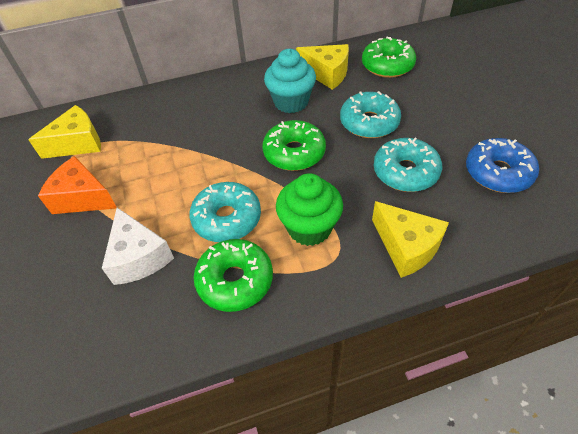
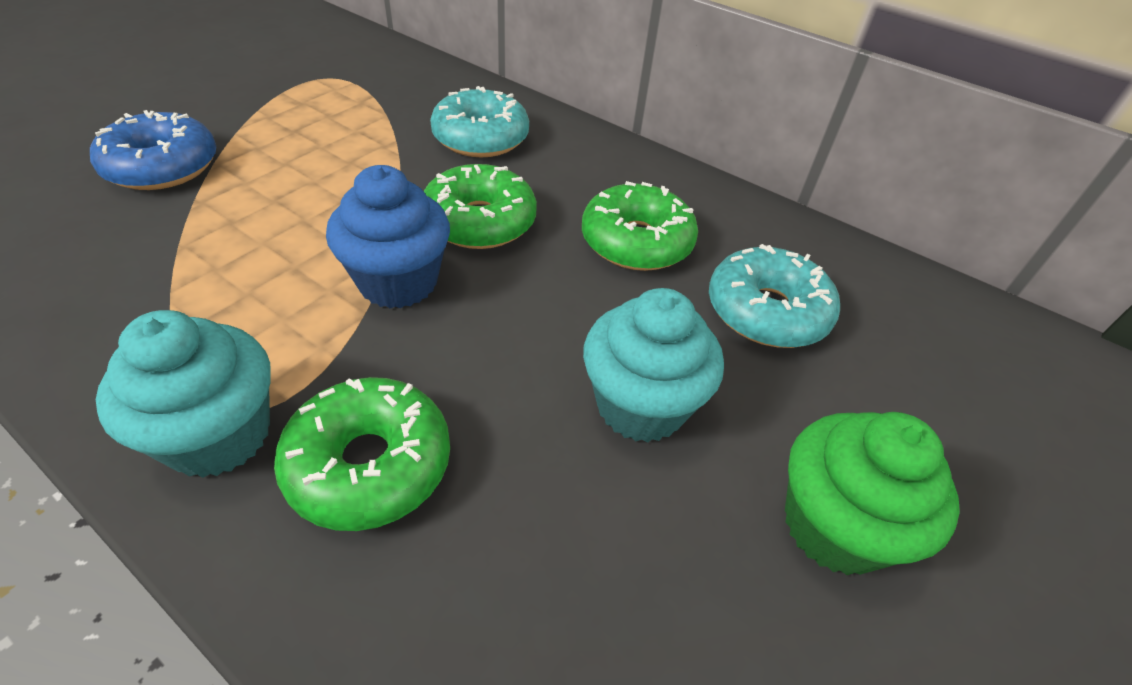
blue cupcake: none = 0 -> [326,165,450,308] = 1
orange cheese: [38,156,117,214] = 1 -> none = 0
turquoise cupcake: [264,49,316,113] = 1 -> [96,310,271,478] [583,288,724,443] = 2
turquoise donut: [189,182,261,242] [340,91,401,138] [374,137,442,192] = 3 -> [430,86,529,157] [709,244,840,348] = 2
white cheese: [102,208,174,285] = 1 -> none = 0
yellow cheese: [28,105,101,159] [296,44,349,90] [372,201,449,278] = 3 -> none = 0

